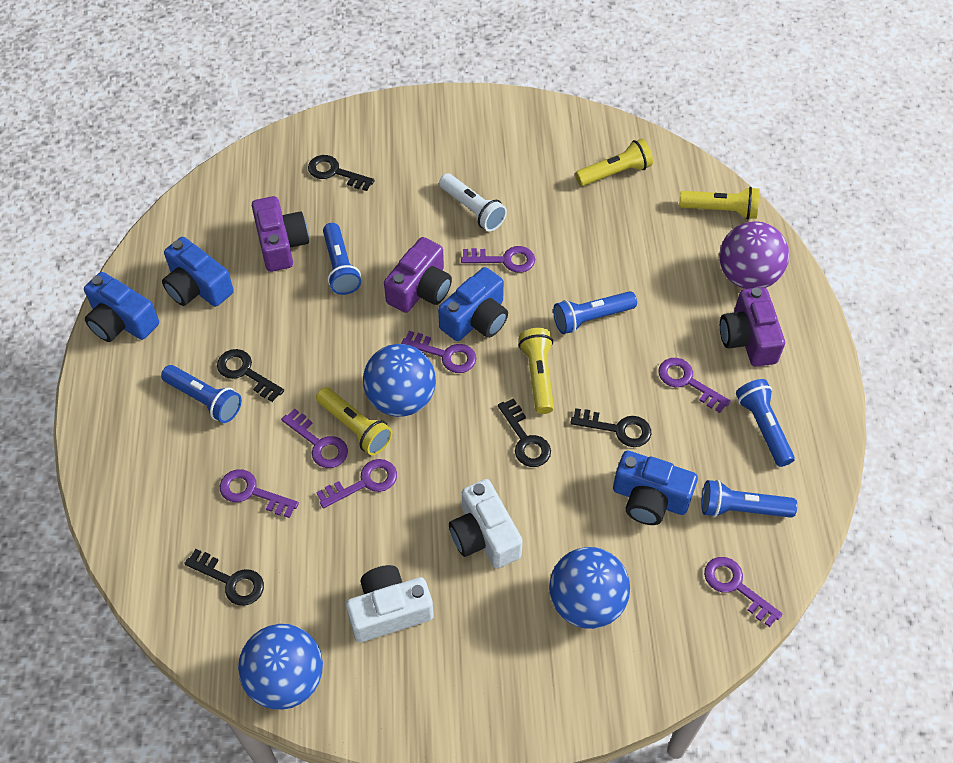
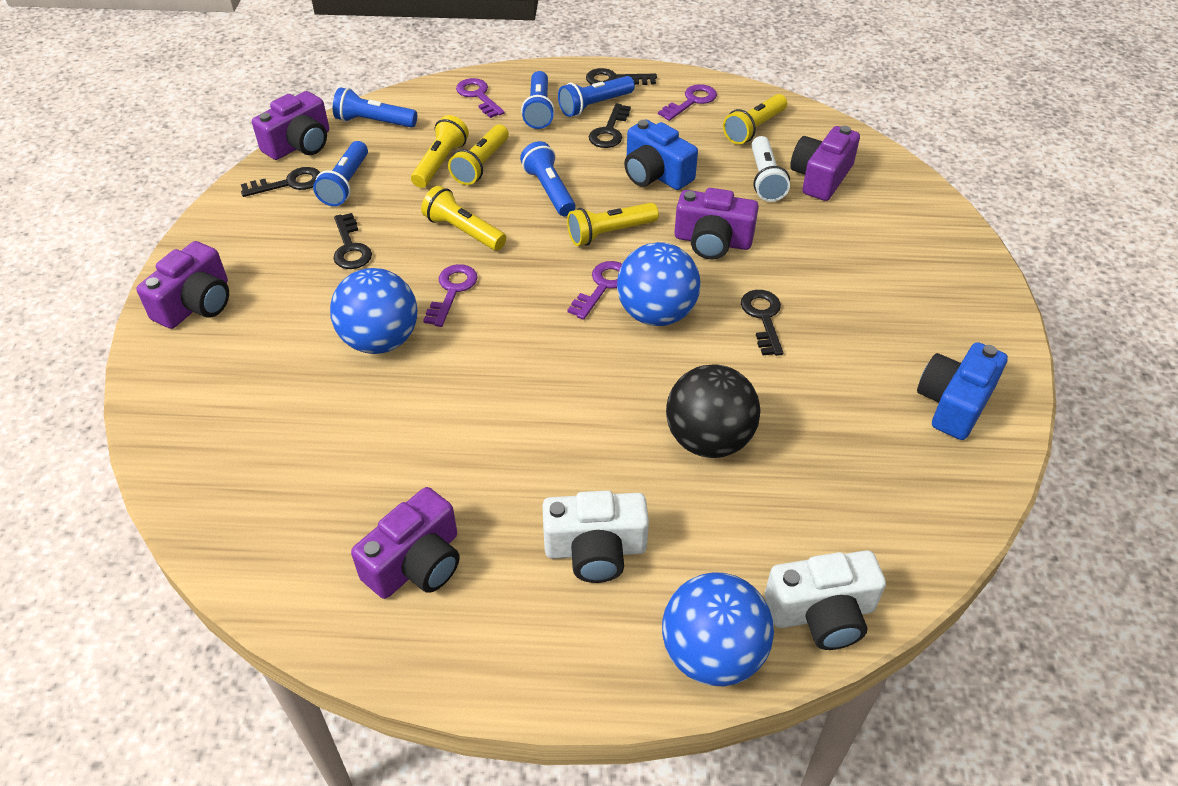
black ball: none = 0 -> [666,364,761,458] = 1
blue camera: [84,272,159,342] [162,237,234,307] [438,267,508,341] [613,451,698,525] = 4 -> [624,119,698,190] [917,342,1008,440] = 2
purple ball: [719,221,789,289] = 1 -> none = 0
purple camera: [252,196,309,272] [384,237,452,313] [720,287,785,367] = 3 -> [136,241,229,329] [252,91,329,160] [351,487,460,599] [674,188,759,260] [790,126,860,201] = 5
purple key: [220,469,299,518] [281,408,348,468] [316,459,397,508] [401,331,476,373] [461,246,535,273] [658,358,731,413] [704,557,783,627] = 7 -> [423,264,478,327] [456,78,505,118] [567,261,622,320] [658,84,717,121] = 4
yellow flashlight: [316,387,393,455] [519,328,554,414] [575,139,653,186] [679,187,759,219] = 4 -> [411,115,469,188] [421,186,506,251] [448,124,509,185] [567,203,659,246] [723,94,787,144] = 5

